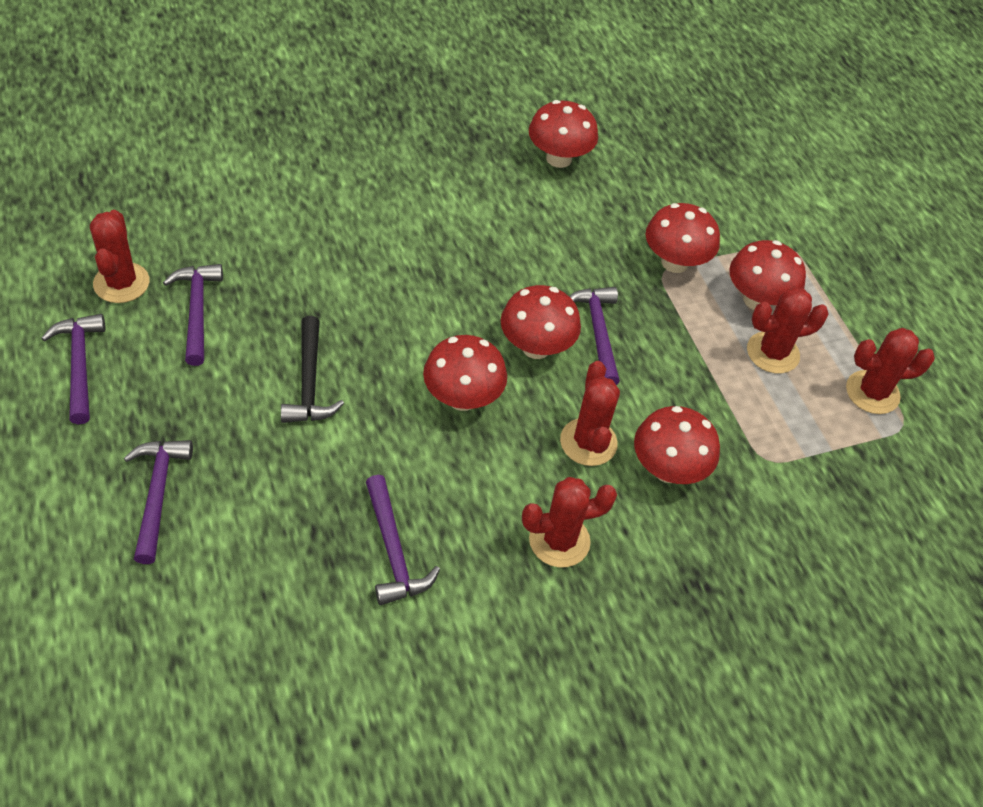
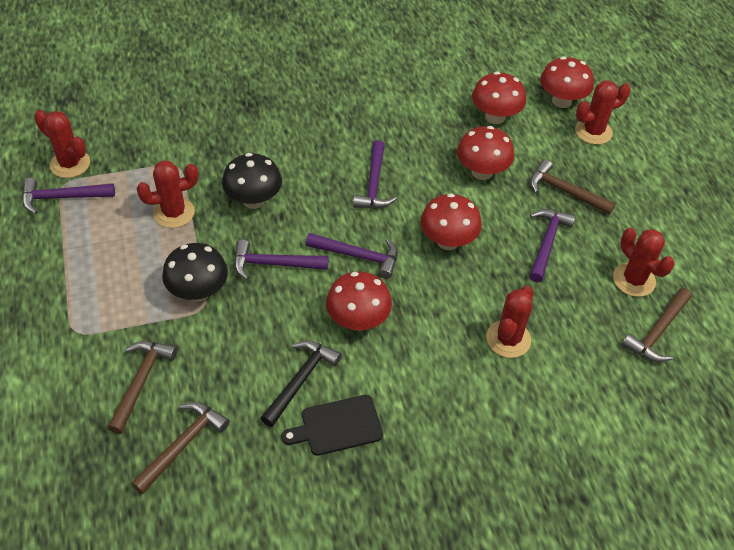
black cutting board: none = 0 -> [281,395,383,456] = 1
black mushroom: none = 0 -> [162,243,228,302] [222,153,282,209] = 2
brown hammer: none = 0 -> [107,341,177,434] [131,402,230,494] [530,159,616,215] [622,288,692,362] = 4
red mushroom: [423,335,507,411] [501,285,581,359] [529,100,598,168] [634,406,720,484] [646,203,720,273] [729,240,806,310] = 6 -> [326,272,392,331] [420,193,482,250] [457,126,514,180] [472,72,526,124] [540,57,594,108] = 5

